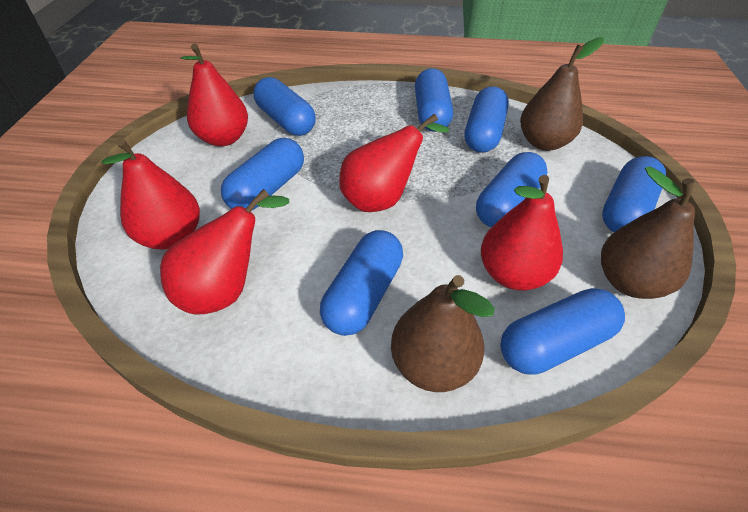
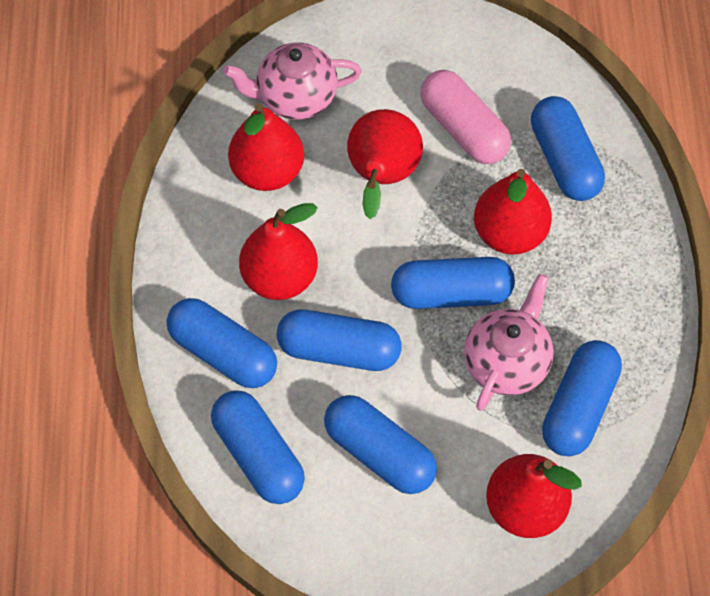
blue capsule: [221,138,304,210] [253,77,316,136] [320,230,403,336] [415,68,453,132] [465,86,509,153] [476,152,548,227] [500,288,625,375] [602,156,666,232] = 8 -> [167,298,277,388] [211,390,305,504] [277,310,401,371] [324,395,437,494] [391,257,515,309] [531,96,605,201] [542,340,622,456] = 7
brown pear: [391,275,495,392] [520,37,604,151] [601,166,695,299] = 3 -> none = 0
pink capsule: none = 0 -> [420,70,511,164] = 1
pink teapot: none = 0 -> [223,42,362,120] [464,274,554,411] = 2

